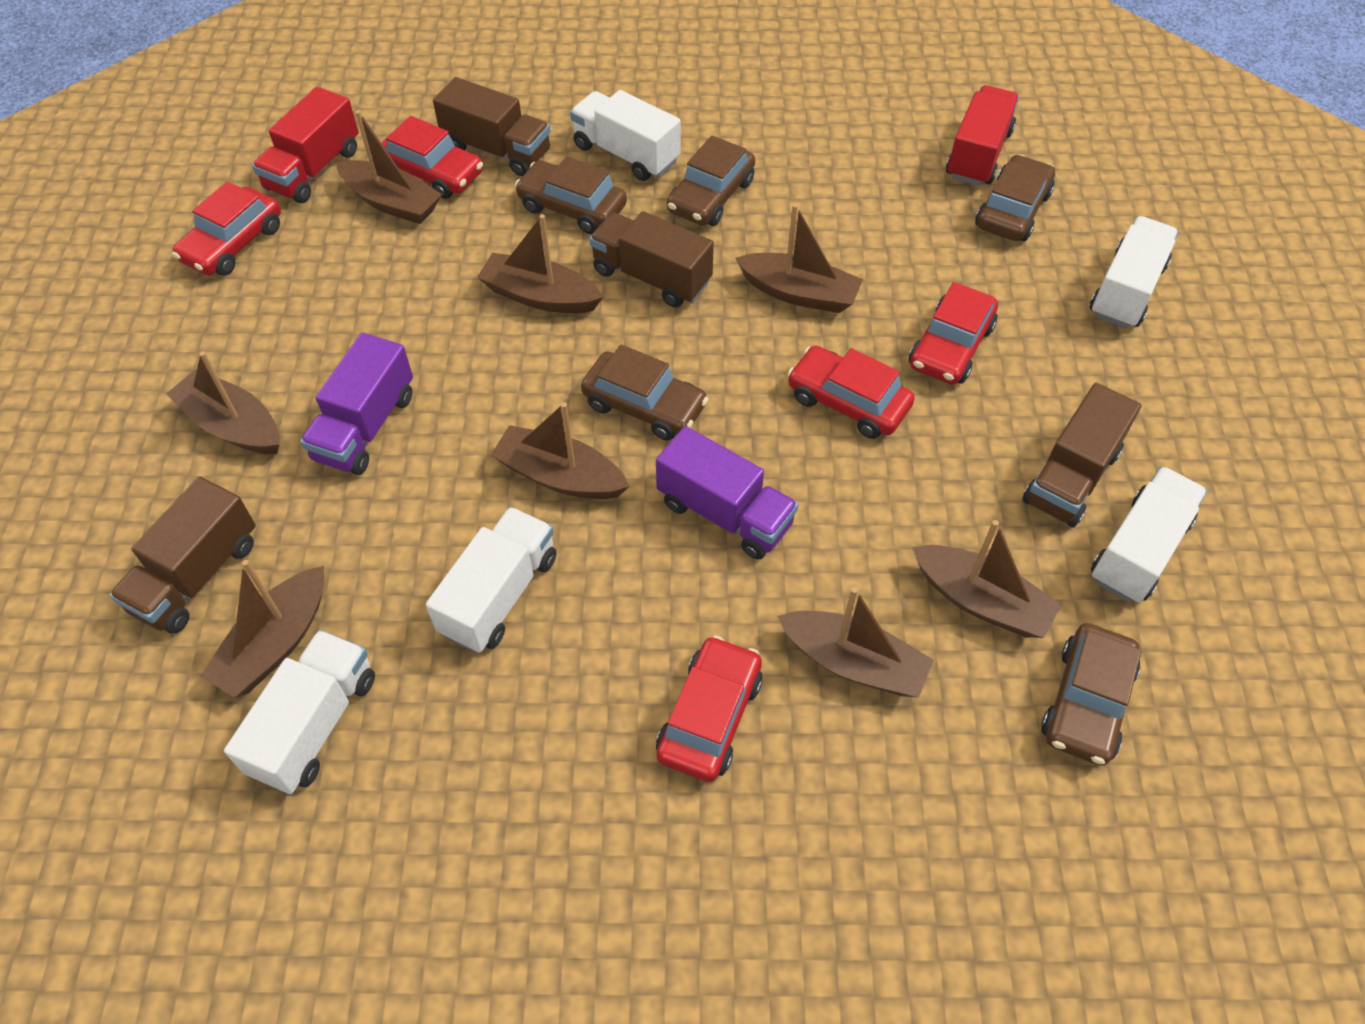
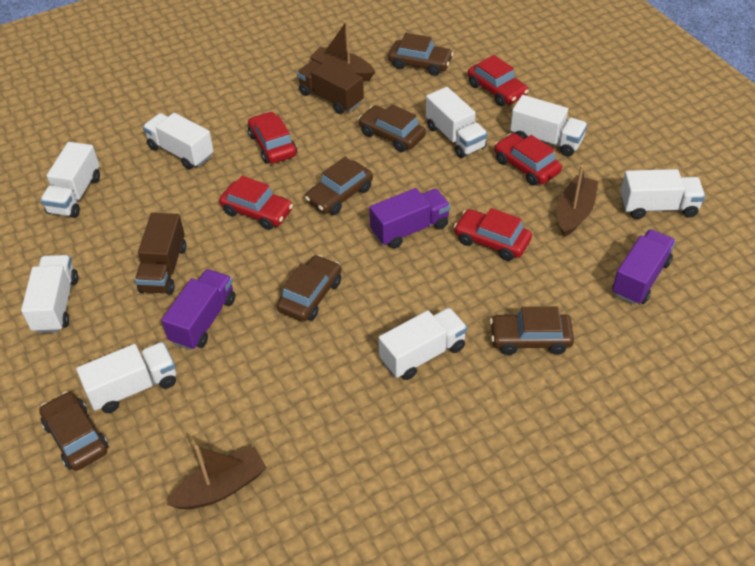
brown boat: [166,351,279,454] [201,560,325,698] [336,110,442,224] [477,214,603,313] [491,402,630,499] [736,204,863,313] [777,587,934,698] [912,520,1062,638] = 8 -> [166,446,267,509] [310,21,375,81] [557,165,598,237] = 3
brown car: [515,156,627,234] [581,345,708,441] [667,135,755,226] [975,154,1055,241] [1041,623,1142,766] = 5 -> [39,391,109,471] [277,255,342,322] [305,157,373,215] [358,104,426,152] [388,33,454,76] [490,307,574,355] = 6
brown truck: [109,477,256,634] [433,77,550,176] [589,211,714,307] [1022,383,1141,527] = 4 -> [135,213,186,295] [297,60,364,114] = 2
purple truck: [300,333,413,475] [656,426,798,560] = 2 -> [162,269,235,350] [369,188,451,249] [612,229,676,305] = 3
red truck: [252,87,359,203] [946,85,1019,186] = 2 -> none = 0
white truck: [224,630,375,794] [426,507,557,653] [570,90,681,181] [1090,216,1178,328] [1091,466,1207,603] = 5 -> [21,255,78,333] [40,142,100,218] [76,342,176,413] [143,113,214,169] [379,308,468,380] [426,87,488,158] [510,95,588,156] [620,169,705,219] = 8

